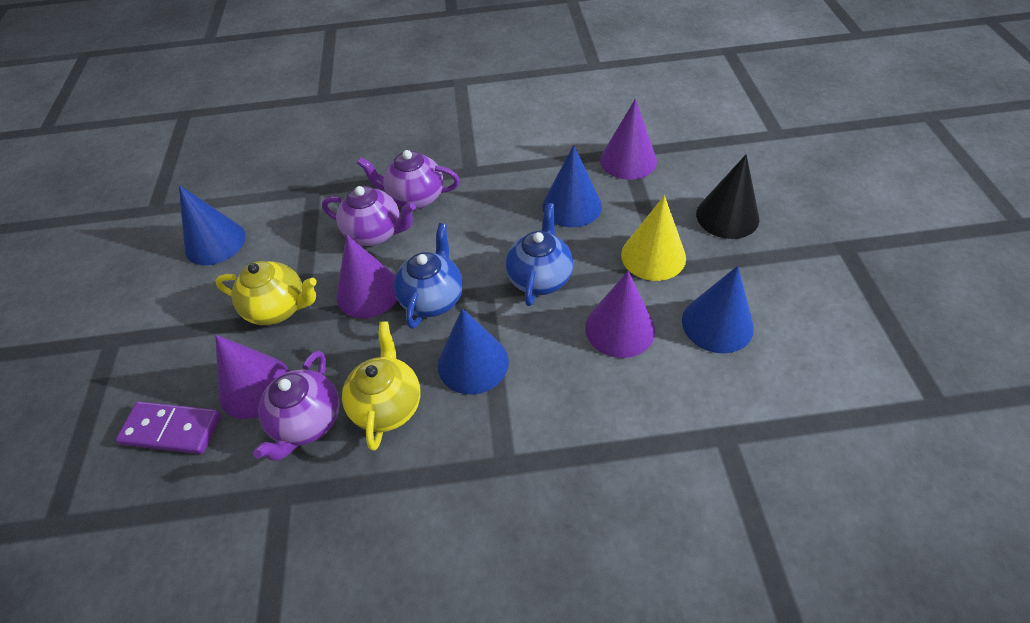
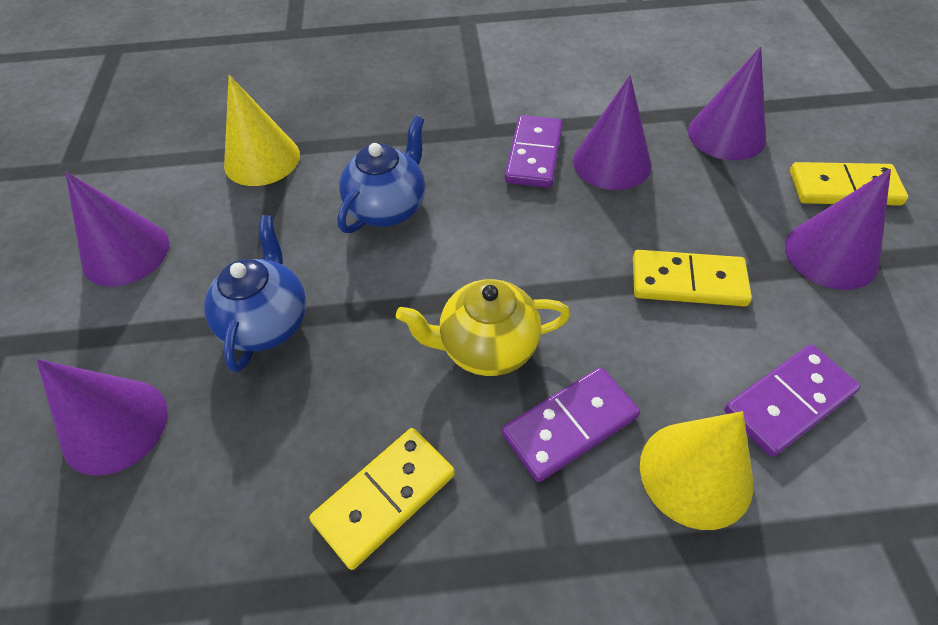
black cone: [696,154,759,239] = 1 -> none = 0
blue cone: [179,185,246,265] [438,308,509,394] [542,145,602,227] [682,266,754,353] = 4 -> none = 0
purple cone: [215,335,290,419] [336,235,397,318] [585,271,655,358] [600,99,657,180] = 4 -> [37,359,167,476] [65,172,169,287] [573,75,652,190] [688,47,766,160] [785,169,891,290] = 5
purple domino: [116,401,221,454] = 1 -> [502,367,640,482] [505,115,563,188] [724,344,861,457] = 3
purple teapot: [253,351,340,461] [322,186,416,246] [357,150,460,209] = 3 -> none = 0
yellow cone: [621,195,686,281] = 1 -> [224,75,300,186] [640,411,754,530] = 2
yellow domino: none = 0 -> [309,428,455,570] [633,250,752,307] [790,162,908,206] = 3
yellow teapot: [215,261,317,325] [342,321,421,451] = 2 -> [396,279,570,376] = 1

